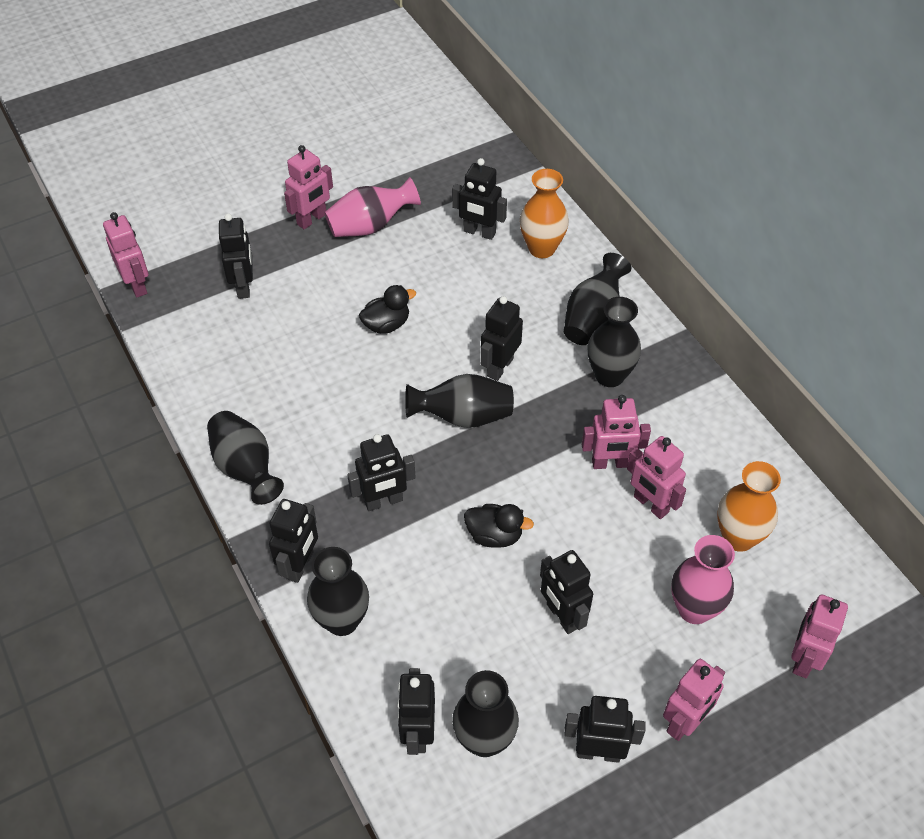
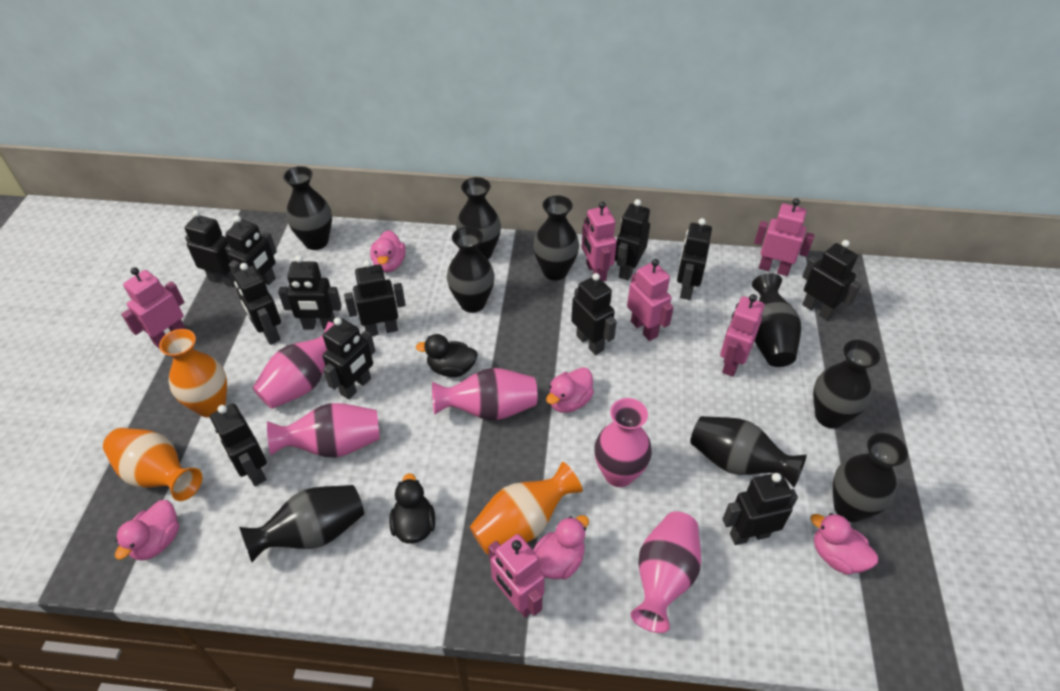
black robot: [219,213,253,299] [269,499,318,583] [347,434,416,511] [397,668,435,755] [452,158,507,240] [481,296,523,381] [540,550,593,634] [564,696,646,763] = 8 -> [185,210,235,287] [210,404,267,486] [225,215,277,285] [233,263,281,345] [278,255,342,330] [323,317,375,400] [344,260,406,336] [571,273,617,355] [615,199,650,280] [677,218,712,300] [723,472,798,545] [802,240,862,321] = 12
black vase: [207,411,284,505] [307,547,369,636] [405,374,514,428] [452,670,519,757] [564,253,631,345] [588,297,641,387] = 6 -> [239,485,364,562] [283,166,332,250] [447,227,495,313] [456,177,501,259] [533,195,579,281] [690,416,807,487] [752,273,801,367] [813,340,880,428] [833,433,908,522] = 9
orange vase: [520,169,569,258] [717,461,781,552] = 2 -> [103,428,202,501] [159,329,227,417] [470,462,583,555] = 3
pink duck: none = 0 -> [115,500,179,561] [370,230,405,272] [533,515,589,579] [546,367,594,413] [811,513,878,575] = 5
pink vase: [325,177,421,237] [671,535,735,624] = 2 -> [252,322,334,409] [267,403,380,458] [432,368,538,421] [594,398,652,487] [630,511,701,633] = 5

